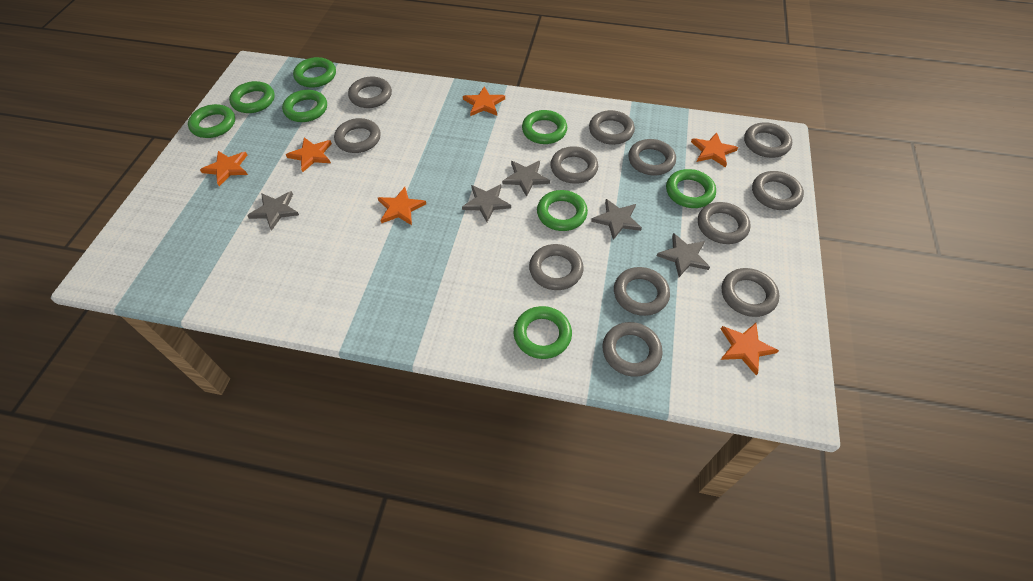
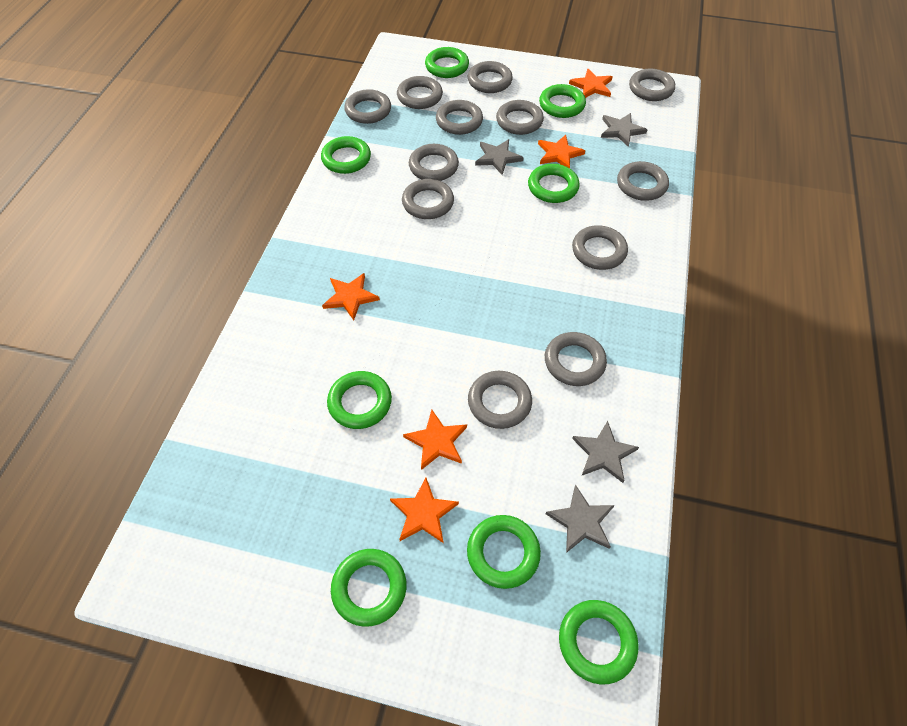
grey star: [247,191,299,231] [462,184,511,222] [502,161,550,197] [591,199,642,240] [657,233,710,277] = 5 -> [475,139,524,175] [546,485,614,553] [572,421,639,483] [601,113,647,147] = 4
orange star: [200,151,248,186] [286,137,332,172] [378,187,426,225] [463,86,505,116] [691,132,738,168] [721,323,779,375] = 6 -> [322,273,380,320] [390,478,459,543] [403,409,467,470] [538,135,585,168] [569,69,613,98] = 5

